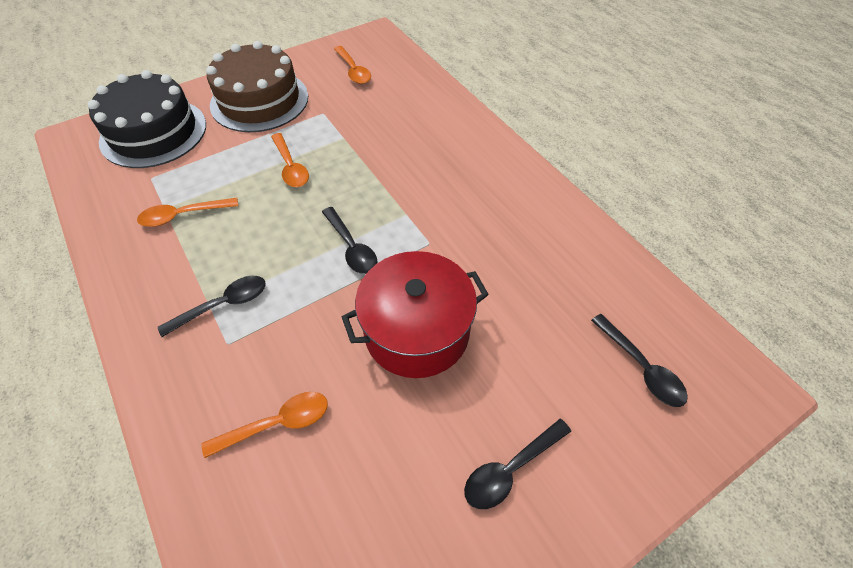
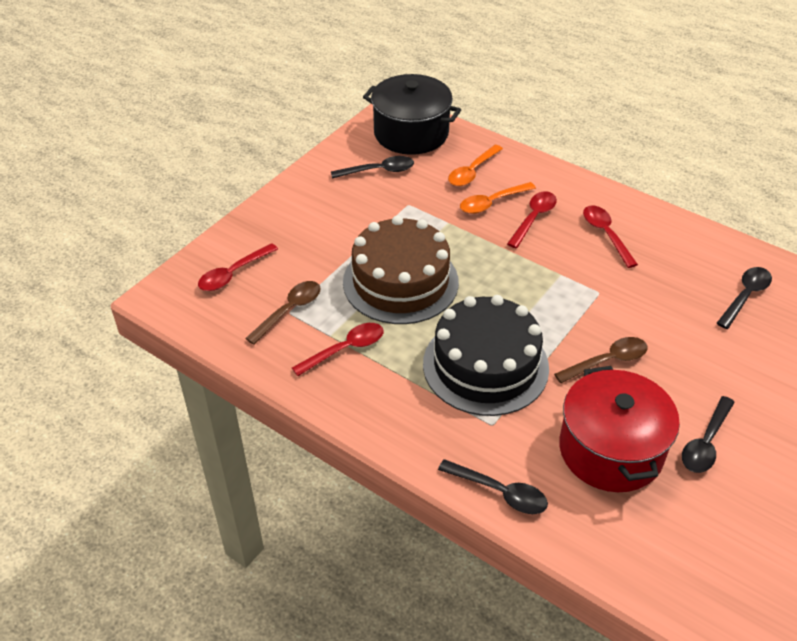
black pot: none = 0 -> [363,74,461,155] = 1
brown spoon: none = 0 -> [245,281,321,345] [554,337,647,383] = 2
orange spoon: [137,198,238,227] [202,392,328,458] [271,133,309,187] [334,46,371,84] = 4 -> [448,145,503,186] [460,182,536,214] = 2
red spoon: none = 0 -> [198,243,278,291] [292,323,384,376] [507,191,557,248] [583,205,638,268] = 4

